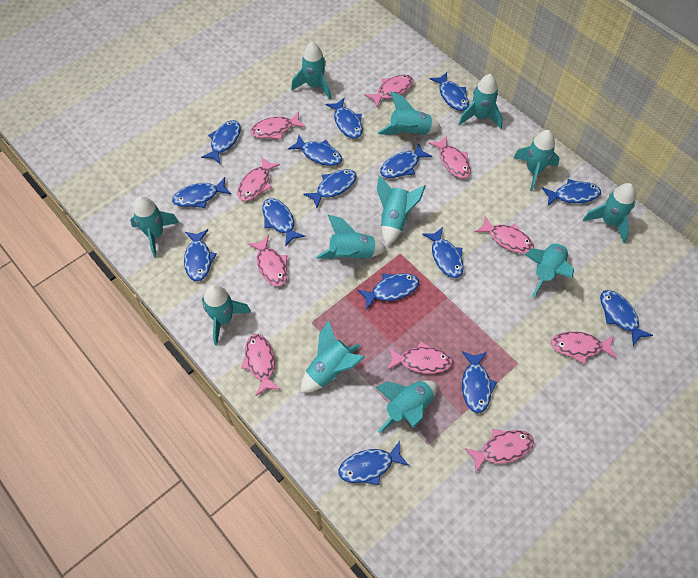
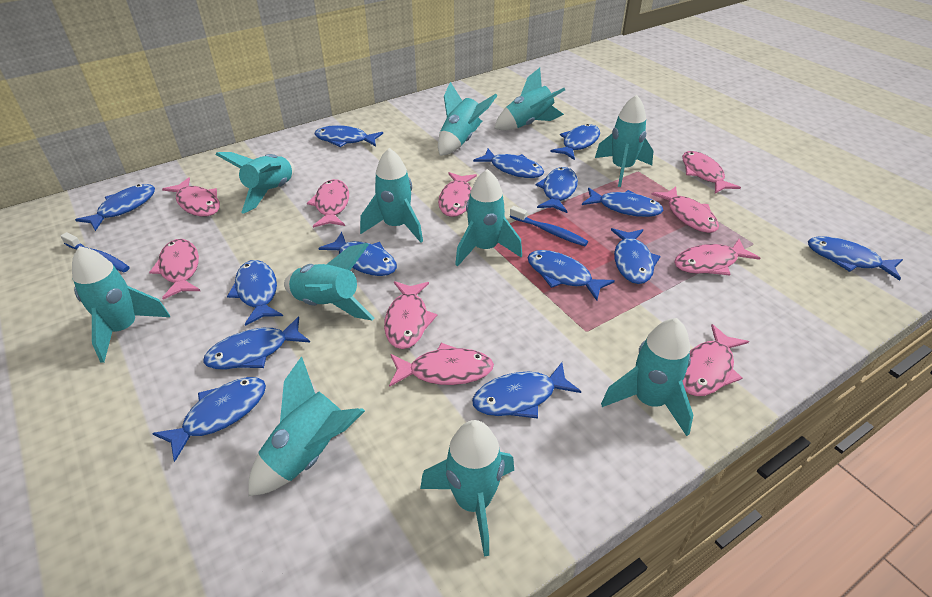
blue fish: [172,177,231,208] [184,229,217,281] [201,120,241,165] [262,198,306,247] [288,135,342,166] [303,169,356,208] [326,98,363,139] [338,441,409,485] [357,273,419,310] [380,143,432,178] [422,227,464,278] [430,72,469,111] [462,351,497,413] [542,179,601,206] [600,290,653,346] = 15 -> [75,184,155,231] [152,377,266,462] [203,316,310,369] [227,260,283,326] [315,125,383,147] [318,232,397,276] [472,362,581,419] [473,149,544,178] [528,250,615,301] [536,167,578,213] [550,124,600,160] [582,188,664,217] [611,228,661,284] [808,236,903,281] = 14
blue toothbrush: none = 0 -> [60,232,130,272] [510,206,588,246] = 2
turquoise rocket: [130,196,179,258] [202,285,251,346] [291,42,331,99] [301,321,365,393] [316,214,387,260] [375,380,437,433] [377,175,426,246] [378,91,441,136] [459,74,503,129] [514,130,560,191] [525,243,574,298] [583,183,636,243] = 12 -> [72,246,170,363] [215,152,295,214] [248,357,365,496] [284,243,375,321] [360,148,423,243] [420,420,514,557] [438,82,498,156] [455,169,522,267] [494,68,565,130] [595,95,654,187] [601,318,693,436] = 11

